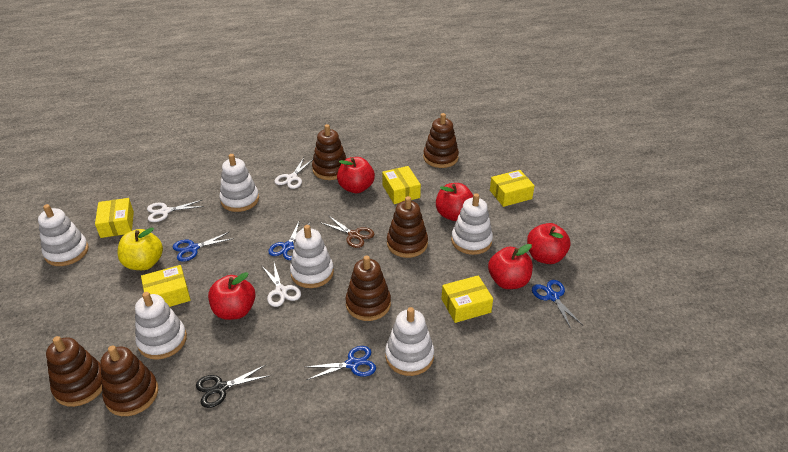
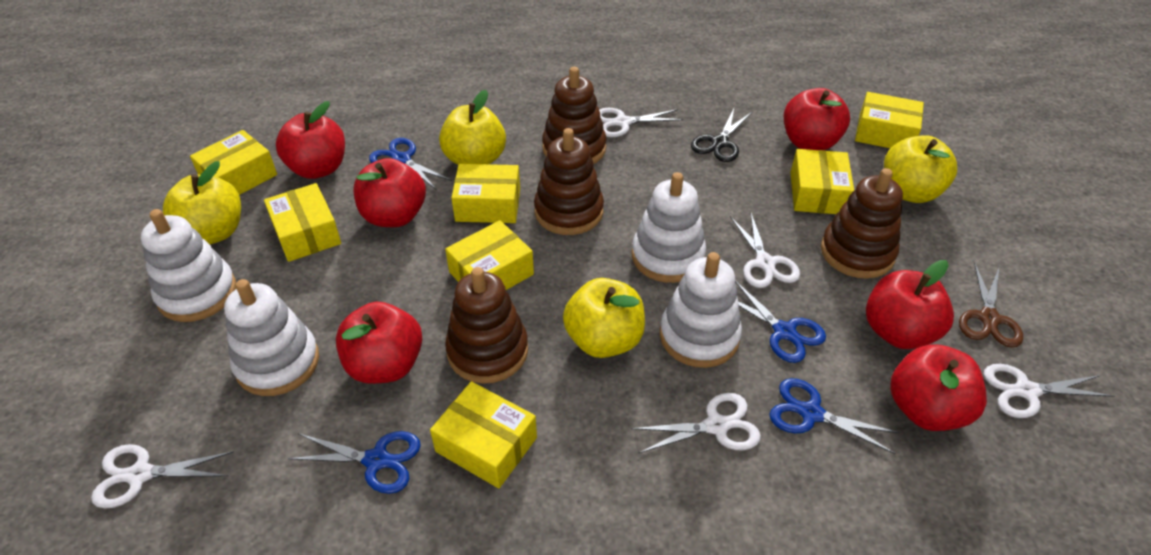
brown stacking toy: [46,336,102,407] [100,346,158,416] [312,124,347,180] [345,255,391,321] [387,196,428,258] [423,113,459,168] = 6 -> [445,267,528,384] [534,128,604,235] [542,67,606,164] [821,168,903,279] = 4
red apple: [208,272,255,320] [337,157,375,193] [436,183,473,221] [488,244,533,289] [527,223,570,264] = 5 -> [276,101,345,179] [336,302,422,384] [354,158,426,227] [784,88,850,150] [866,260,954,349] [890,345,987,431] = 6
white scissors: [147,200,204,222] [261,263,301,307] [274,158,312,189] = 3 -> [91,444,234,509] [599,108,684,137] [631,393,761,454] [730,213,800,288] [983,364,1115,418] = 5
white stacking toy: [38,204,89,266] [135,292,187,360] [220,154,259,212] [290,225,334,288] [385,307,434,376] [451,193,493,255] = 6 -> [141,209,236,322] [224,279,319,396] [632,172,706,283] [660,252,742,368] = 4
yellow apple: [118,227,163,270] = 1 -> [163,161,241,245] [439,90,506,165] [563,278,645,358] [884,135,957,203] = 4
yellow box: [95,198,134,238] [141,265,191,307] [382,166,421,204] [442,275,493,323] [490,170,535,207] = 5 -> [190,130,277,195] [264,183,341,262] [430,381,537,488] [445,220,534,290] [451,164,520,223] [790,149,854,214] [855,92,924,148] = 7

